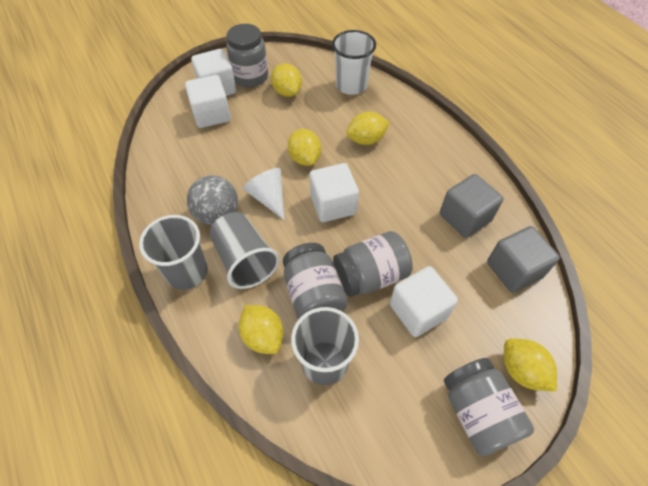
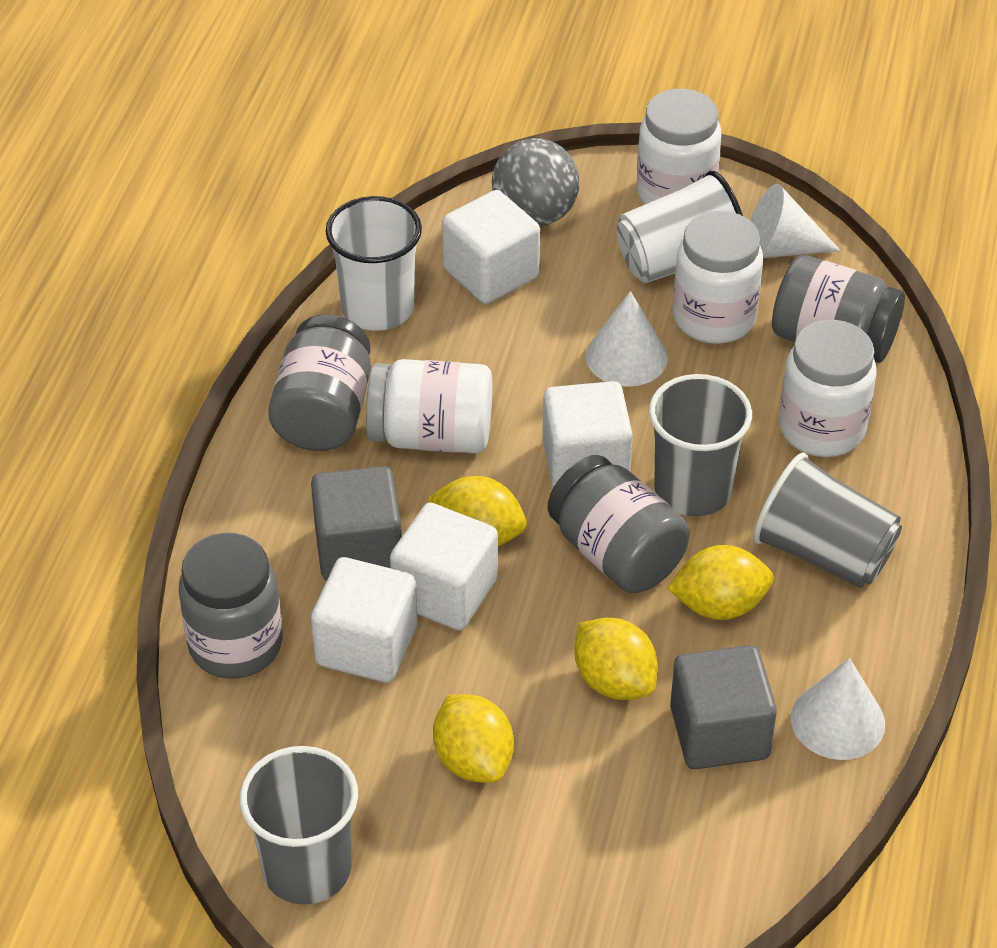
white cone: [243,168,285,220] = 1 -> [585,291,668,387] [750,184,841,258] [791,658,885,760] = 3
white cup: [332,30,376,95] = 1 -> [326,196,422,331] [617,171,743,283] = 2
white jar: none = 0 -> [366,359,492,453] [637,89,721,204] [673,211,763,344] [779,320,876,457] = 4
yellow lemon: [239,305,284,354] [271,63,302,97] [288,129,321,166] [346,112,390,145] [504,339,557,392] = 5 -> [428,476,527,546] [433,694,514,783] [575,618,658,700] [667,545,774,620] = 4

